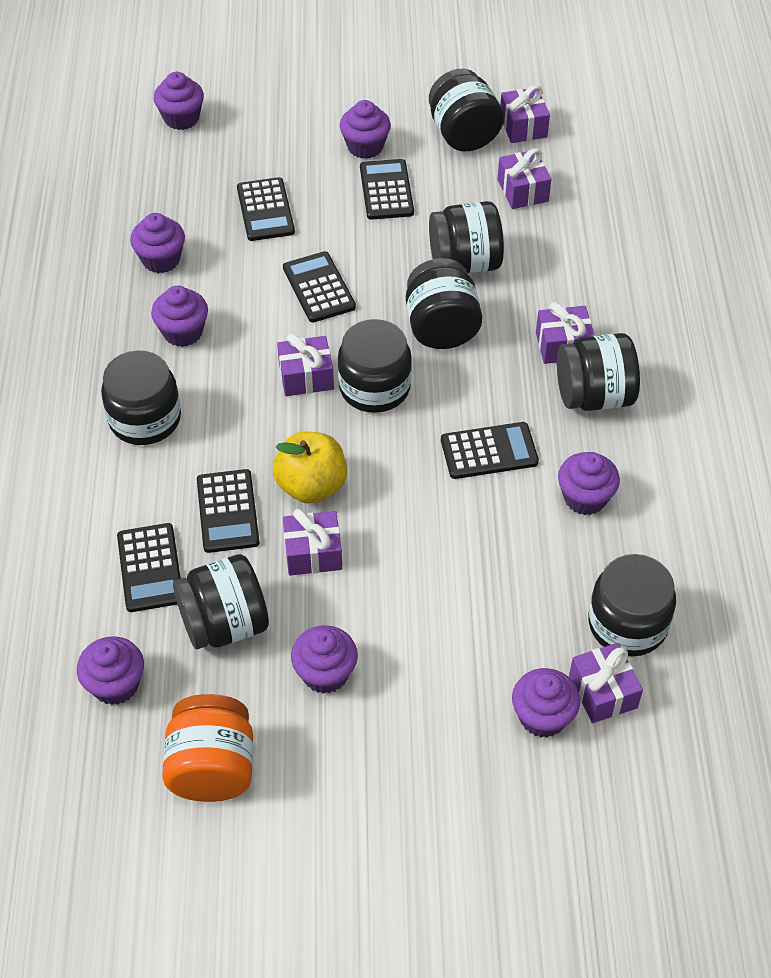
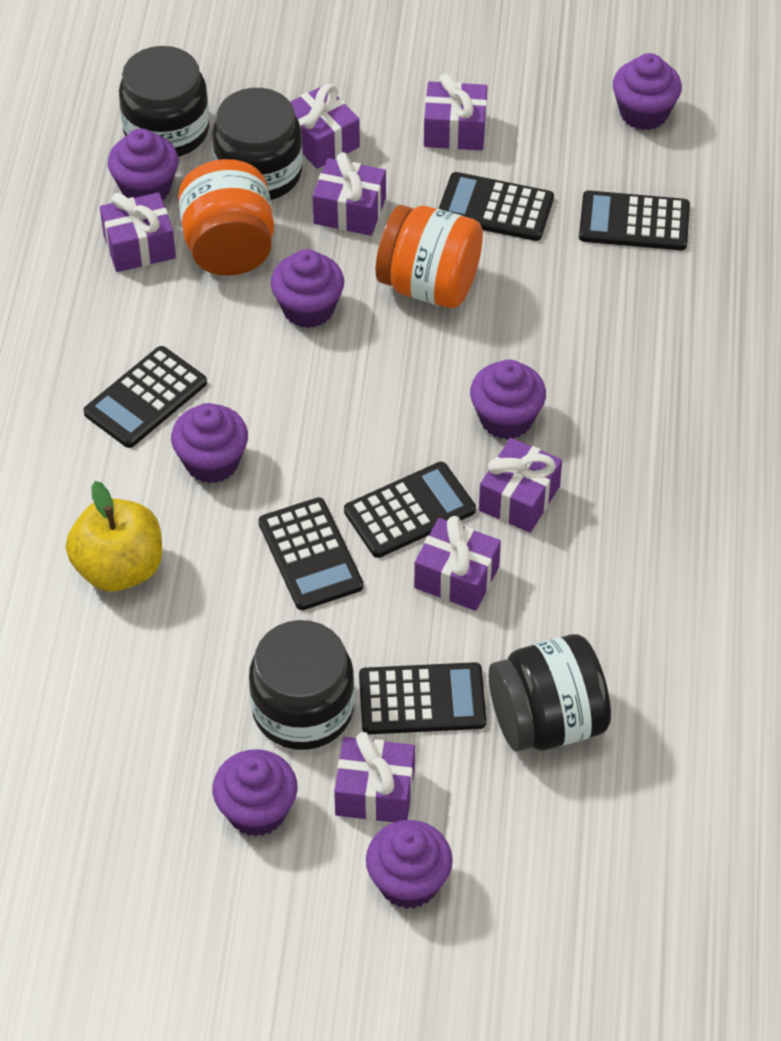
black jar: [101,350,181,445] [173,554,269,649] [338,319,412,413] [406,258,482,349] [429,69,504,152] [429,201,504,274] [557,333,640,411] [588,554,676,657] = 8 -> [119,46,209,157] [212,88,303,200] [249,620,355,750] [489,634,611,751] = 4
orange jar: [162,694,253,802] = 1 -> [178,159,274,276] [376,205,483,308] = 2
purple cupcake: [77,636,144,705] [130,213,185,273] [151,286,208,347] [153,72,204,130] [291,625,358,694] [340,100,391,159] [512,668,580,737] [558,452,620,515] = 8 -> [108,129,179,199] [171,403,248,483] [213,749,298,837] [271,249,344,328] [366,820,453,909] [470,360,546,440] [613,53,682,130] = 7
purple gift: [277,334,334,396] [283,509,342,576] [497,148,551,209] [500,85,550,143] [536,302,595,364] [569,643,643,723] = 6 -> [100,192,176,272] [290,84,360,169] [313,152,386,236] [334,732,415,822] [414,516,501,611] [424,73,487,150] [479,438,562,533] = 7

